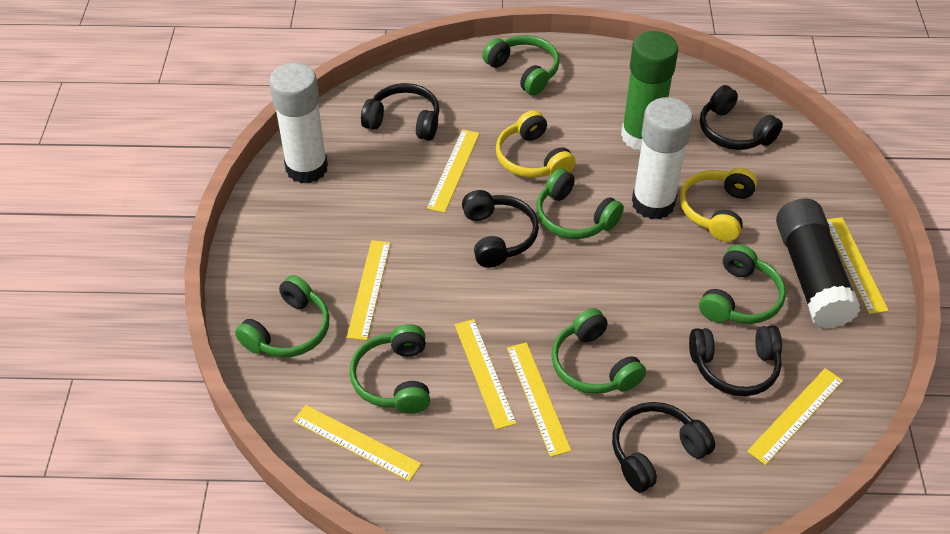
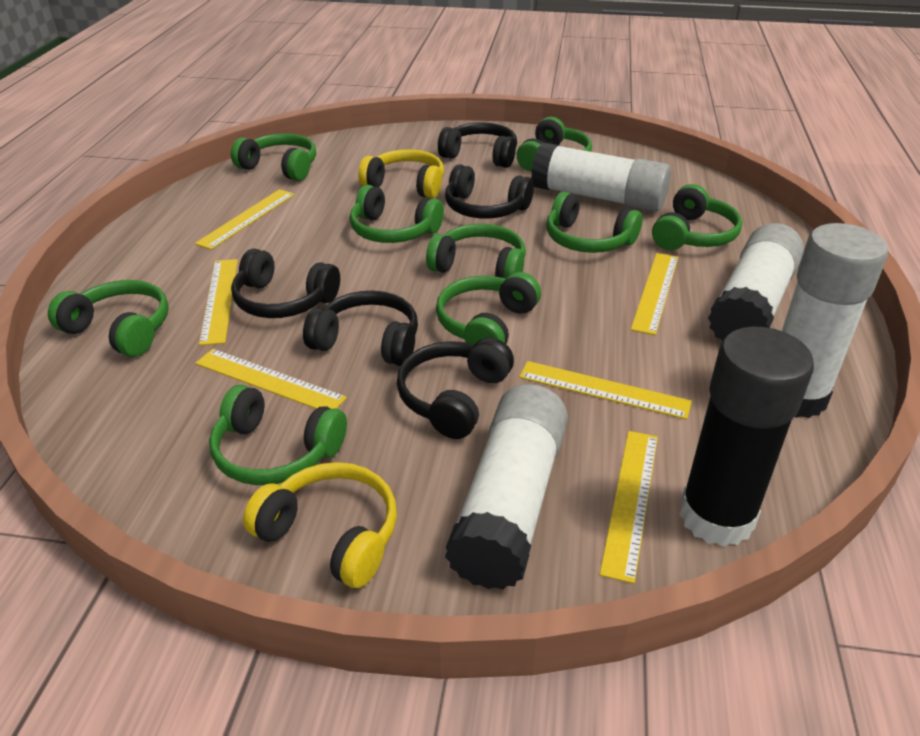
green glue stick: [621,31,678,151] = 1 -> none = 0
green headphones: [235,275,329,357] [349,324,430,414] [482,35,560,95] [536,168,624,239] [551,308,646,394] [699,244,786,324] = 6 -> [48,280,169,357] [209,385,347,485] [231,133,316,181] [350,185,444,243] [426,224,526,279] [436,272,541,345] [517,117,592,171] [546,192,642,253] [652,184,742,250] = 9
white glue stick: [269,63,328,184] [632,97,693,220] = 2 -> [445,384,568,590] [531,142,671,212] [708,223,804,341] [782,223,888,418] = 4
yellow ruler: [293,405,421,481] [347,240,391,340] [427,129,479,213] [455,319,517,430] [507,342,571,457] [747,368,843,465] [827,217,889,314] = 7 -> [195,189,295,250] [195,349,347,409] [199,259,238,345] [519,361,692,419] [599,431,658,584] [631,253,678,335] = 6

